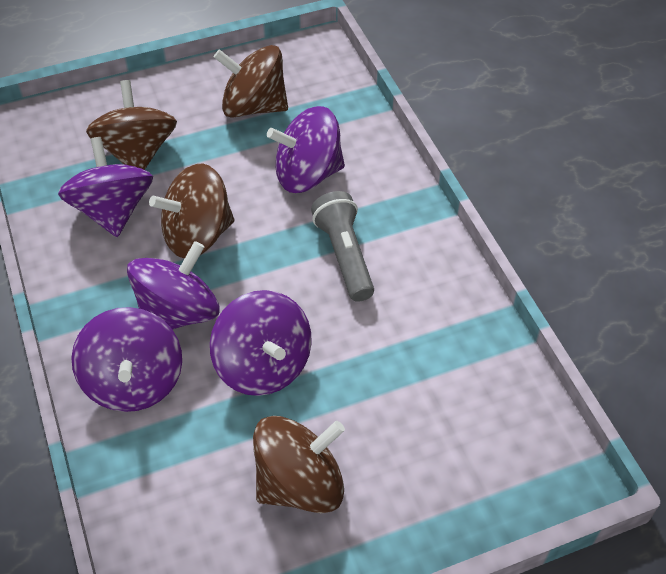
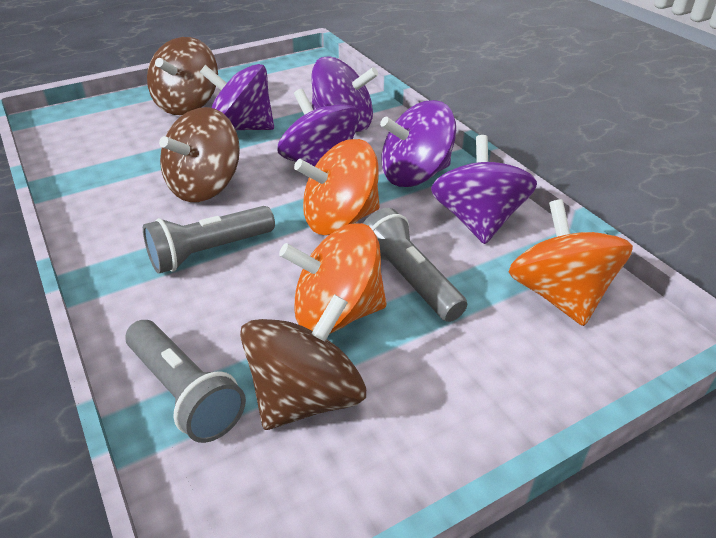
brown spinning top: [86,80,177,170] [149,163,234,258] [214,45,288,118] [253,416,345,513] = 4 -> [147,37,218,115] [159,107,240,202] [240,294,366,430] = 3
grey flashlight: [311,191,374,302] = 1 -> [125,320,246,443] [143,206,275,274] [363,208,467,322] = 3
orange spinning top: none = 0 -> [279,223,386,333] [294,139,380,235] [509,199,633,326] = 3

